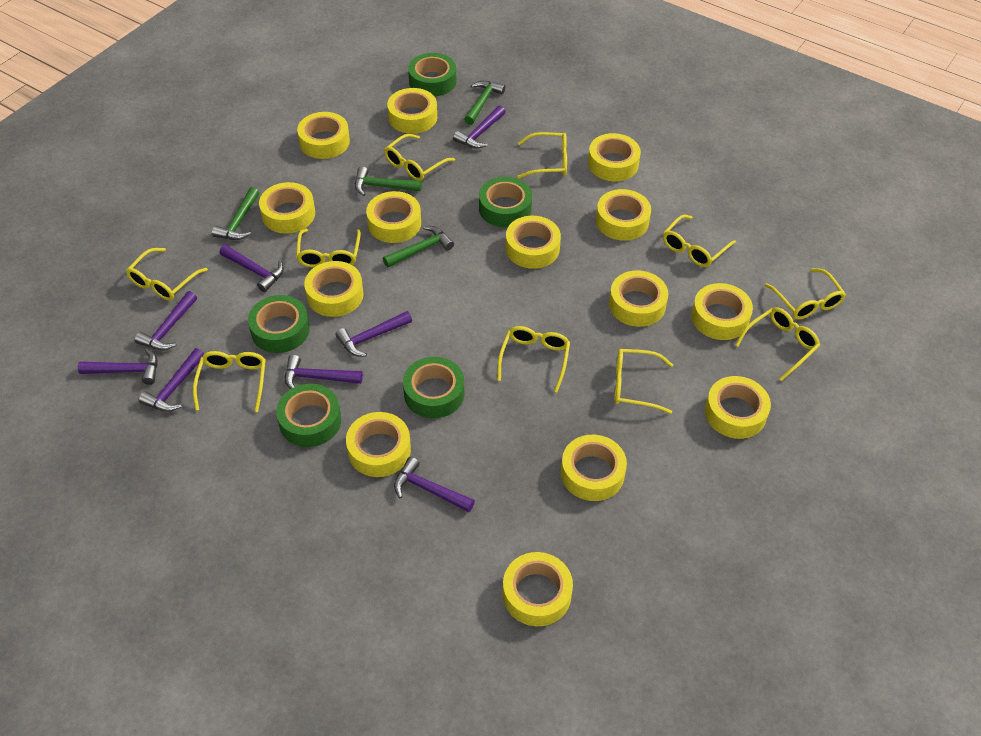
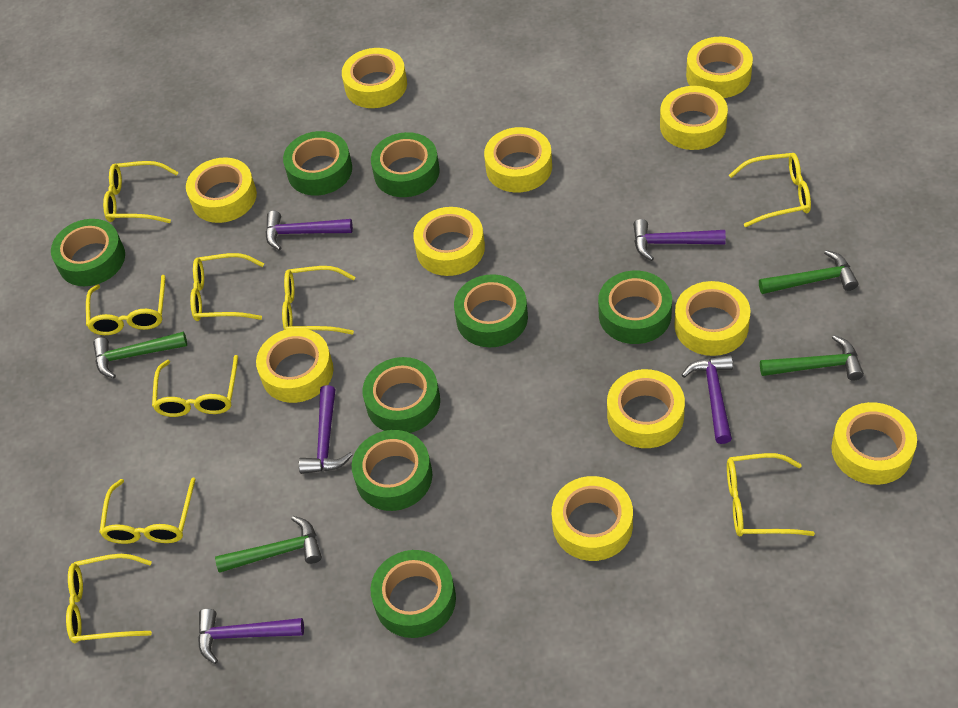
green tape: [248,295,310,353] [276,384,341,447] [403,357,464,418] [408,53,457,97] [479,177,532,228] = 5 -> [51,219,125,286] [283,131,352,196] [352,430,432,511] [363,357,440,433] [370,550,456,638] [371,132,440,197] [454,274,528,347] [598,270,672,344] = 8
purple hammer: [78,348,157,385] [135,291,197,350] [139,348,204,412] [220,245,284,292] [285,355,363,389] [335,311,412,357] [394,457,475,512] [453,106,506,149] = 8 -> [198,609,304,664] [265,211,353,251] [299,385,353,474] [633,219,726,261] [682,355,733,444] = 5
yellow glasses: [126,248,208,300] [193,351,266,412] [296,229,361,267] [384,134,455,181] [497,326,570,392] [517,132,567,179] [615,349,673,414] [663,215,736,267] [735,307,820,381] [764,268,846,319] = 10 -> [66,554,152,643] [86,275,165,335] [99,478,196,544] [103,161,179,223] [152,355,238,417] [190,253,264,321] [282,266,355,334] [727,453,815,536] [729,153,811,227] = 9
yellow tape: [259,182,315,234] [297,112,350,159] [304,261,364,317] [346,412,411,477] [366,191,421,243] [387,88,437,134] [503,552,573,626] [505,216,561,269] [561,435,627,501] [588,133,641,181] [596,189,651,241] [609,270,668,327] [691,283,753,340] [705,376,771,439] = 14 -> [186,158,257,223] [256,328,334,403] [342,48,407,108] [413,207,485,276] [484,127,552,193] [552,476,633,561] [607,369,685,448] [660,86,728,150] [674,281,750,356] [686,37,753,98] [831,402,917,485] = 11

